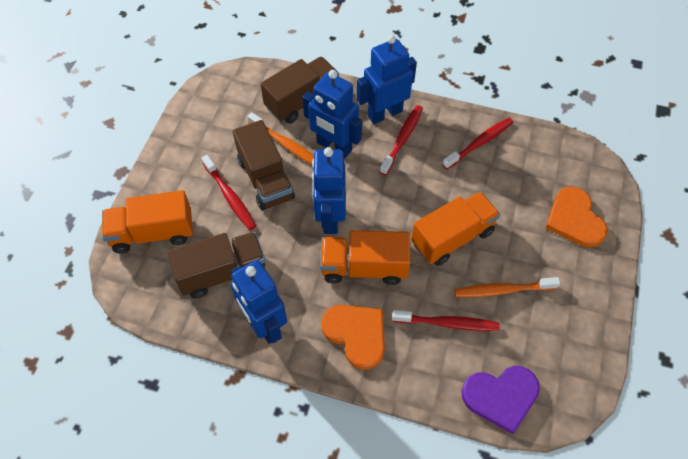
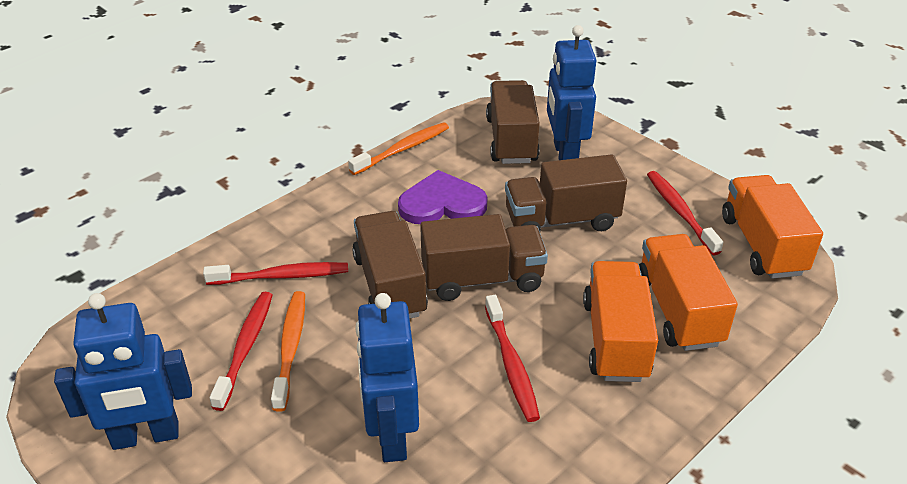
blue robot: [231,260,287,344] [302,70,362,158] [312,147,346,234] [357,35,417,124] = 4 -> [54,293,192,450] [355,293,419,462] [547,25,596,160] = 3
brown truck: [168,232,265,298] [233,120,295,210] [261,57,339,124] = 3 -> [352,211,428,319] [420,214,548,301] [486,80,540,164] [505,154,627,232] = 4
orange heart: [321,305,385,370] [545,187,608,247] = 2 -> none = 0

